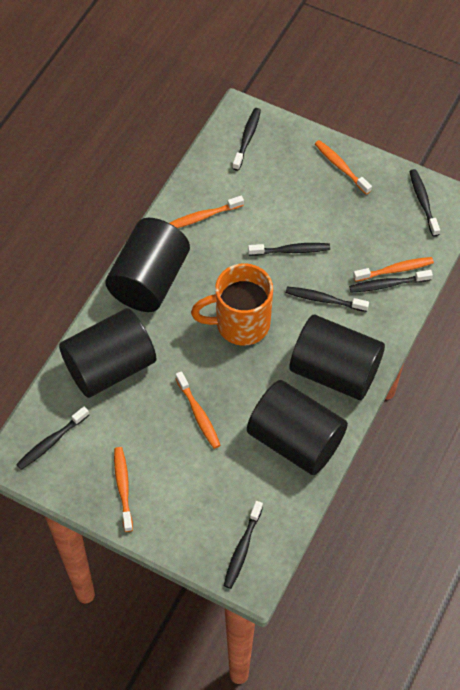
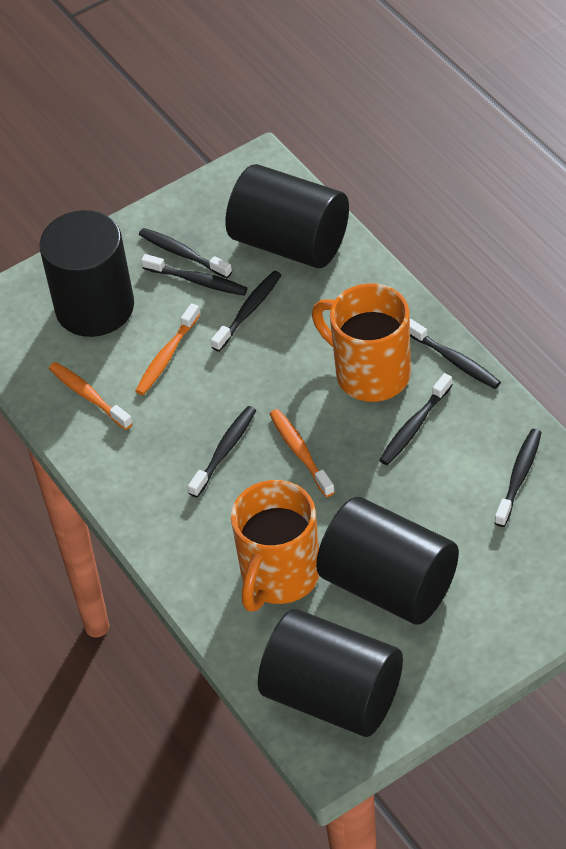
orange mug: [191,263,273,346] = 1 -> [231,480,319,611] [312,283,411,402] = 2
orange toothbrush: [114,447,133,532] [170,196,244,228] [175,371,221,449] [315,140,372,195] [353,257,434,282] = 5 -> [49,362,133,430] [135,304,200,395] [270,409,335,497] = 3

